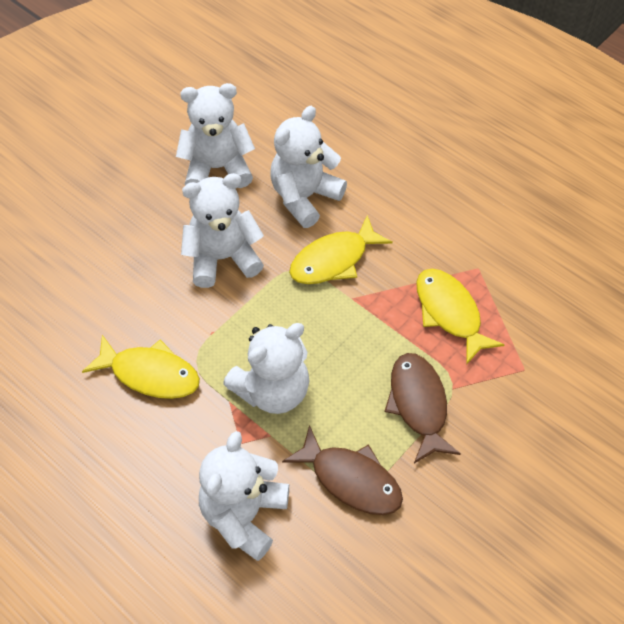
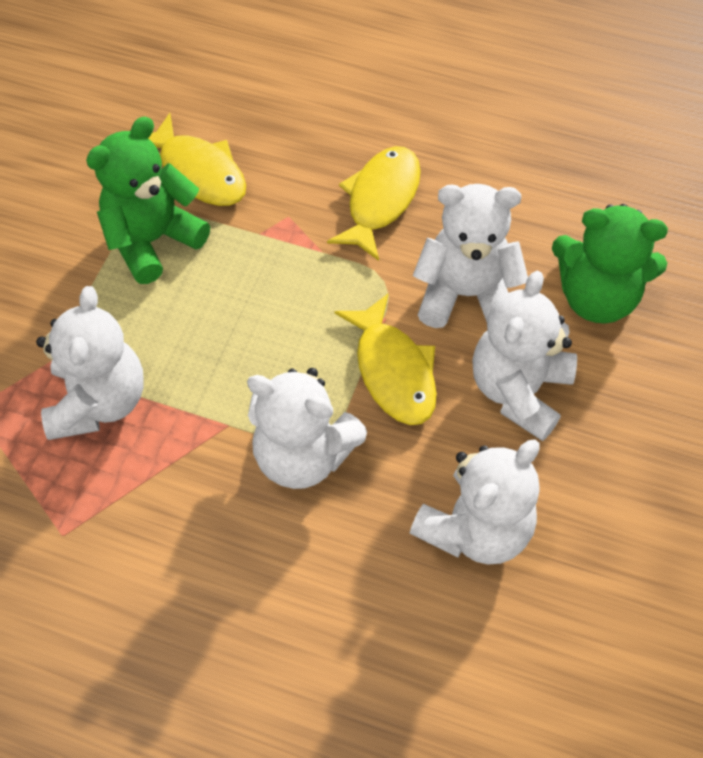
brown fish: [282,425,403,515] [384,353,461,463] = 2 -> none = 0
green teddy bear: none = 0 -> [86,117,210,284] [552,204,668,324] = 2

